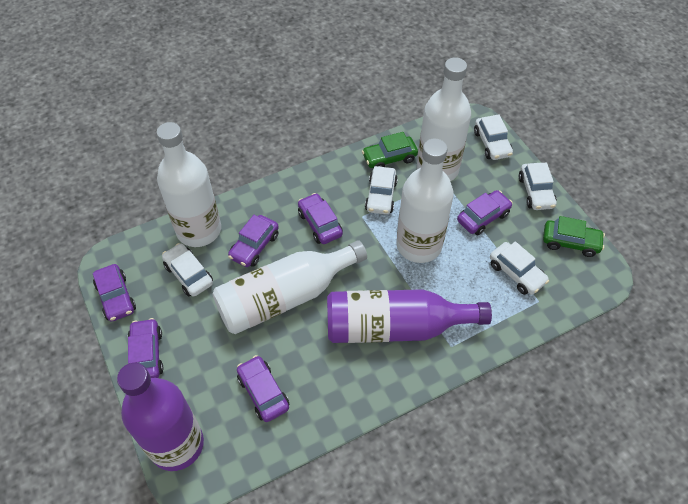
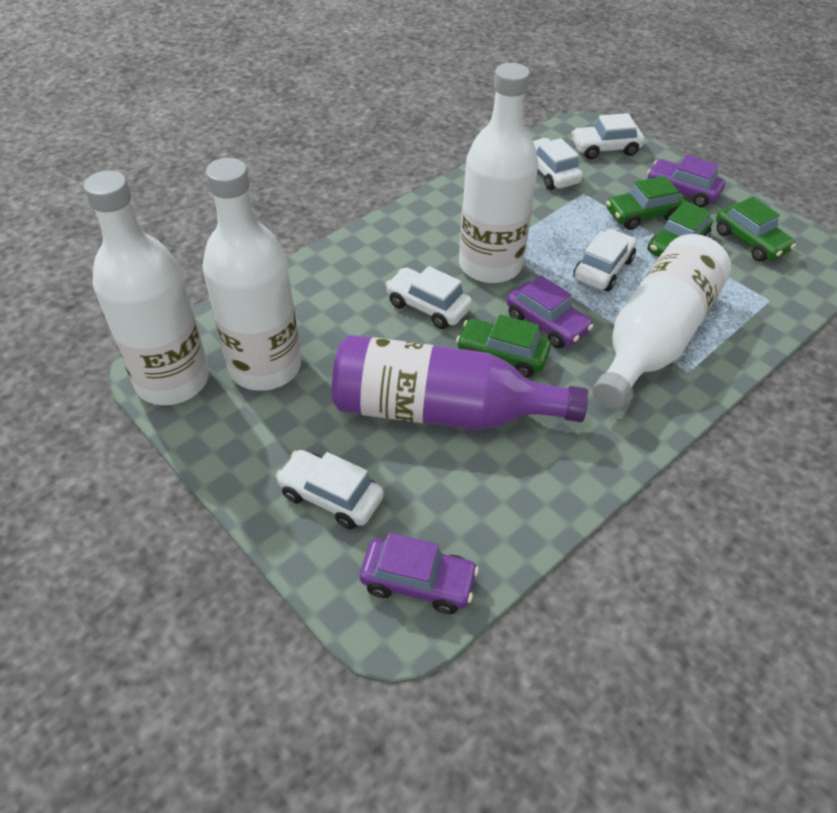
green car: [362,132,418,168] [543,216,605,257] = 2 -> [456,315,551,378] [606,176,685,230] [647,201,713,257] [716,197,796,262] = 4
purple bottle: [117,363,204,471] [327,289,492,343] = 2 -> [332,335,588,430] = 1
purple car: [93,264,136,322] [128,318,163,378] [228,215,279,267] [237,355,289,422] [298,193,343,244] [457,190,513,235] = 6 -> [360,533,479,614] [507,275,594,348] [647,155,725,207] = 3

